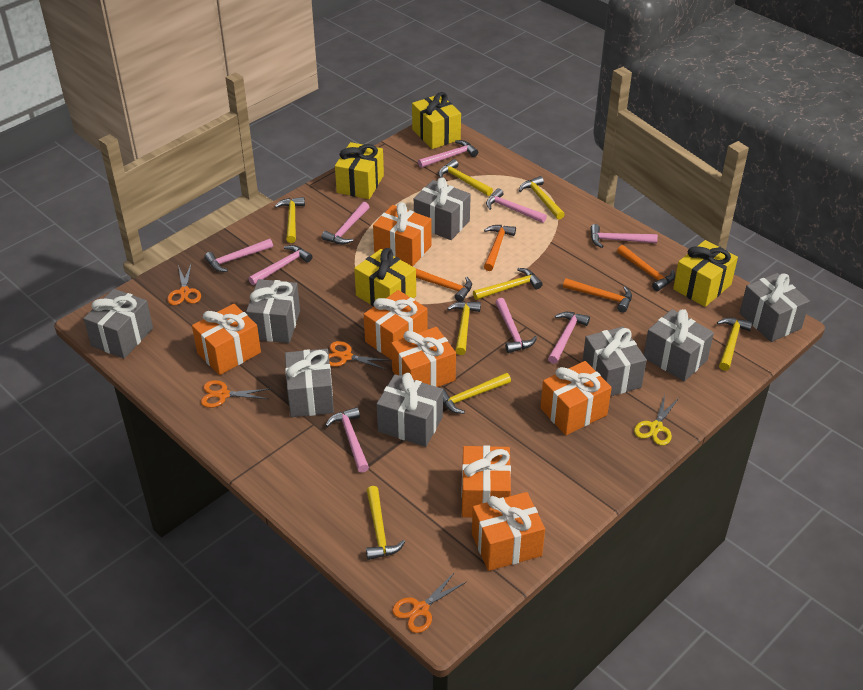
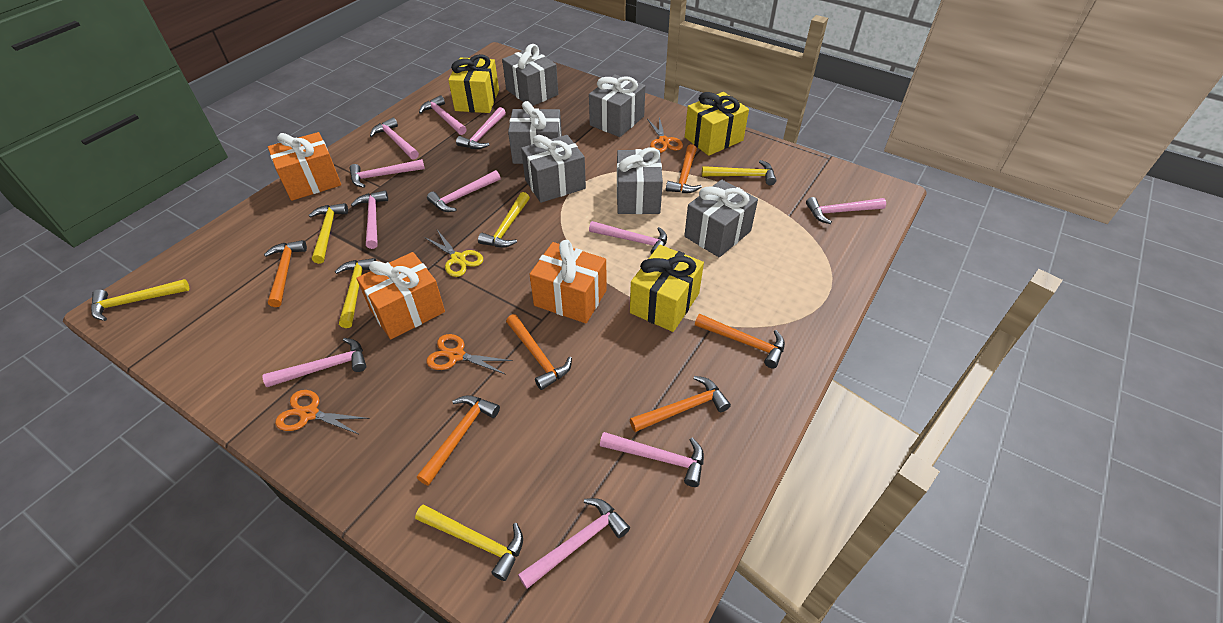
grey gift: [84,289,153,358] [246,279,300,343] [285,349,334,417] [377,373,443,447] [414,177,471,240] [582,327,647,396] [644,309,714,381] [740,273,810,342] = 8 -> [502,44,558,106] [508,101,562,164] [521,135,586,203] [589,74,646,137] [617,147,663,214] [684,179,758,258] = 6
orange gift: [192,304,261,375] [364,290,428,360] [373,202,431,266] [391,327,456,387] [461,445,511,518] [472,492,545,571] [540,361,612,435] = 7 -> [268,132,341,201] [357,252,445,339] [529,240,607,323] = 3
orange hammer: [416,268,472,302] [484,225,516,271] [563,278,632,312] [617,245,675,291] = 4 -> [264,240,307,307] [417,395,500,486] [506,314,572,390] [630,376,731,432] [666,144,702,193] [695,314,785,369] = 6
orange scissors: [167,265,201,305] [201,380,269,408] [329,341,391,370] [392,572,466,633] = 4 -> [275,390,370,435] [427,334,513,375] [647,117,683,153] = 3
pink hammer: [204,239,273,272] [248,245,312,285] [322,202,369,244] [325,407,369,472] [418,140,478,168] [486,188,547,223] [495,298,537,353] [548,312,590,364] [590,224,658,248] = 9 -> [262,338,366,387] [349,159,425,188] [351,190,388,249] [370,118,419,160] [419,95,467,135] [427,170,501,212] [456,107,506,149] [518,498,630,589] [589,221,667,255] [600,432,704,487] [806,197,886,224] = 11
yellow gift: [335,142,384,199] [354,248,416,307] [412,92,461,149] [673,240,738,307] = 4 -> [448,54,499,113] [630,245,704,332] [685,92,749,156] = 3
yellow hammer: [275,197,305,243] [366,486,405,560] [439,159,493,196] [443,373,511,414] [447,301,481,355] [473,268,543,300] [519,176,565,219] [717,317,753,371] = 8 -> [91,279,189,321] [308,203,348,264] [335,258,376,328] [415,505,523,581] [478,192,530,248] [702,160,776,185] = 6

